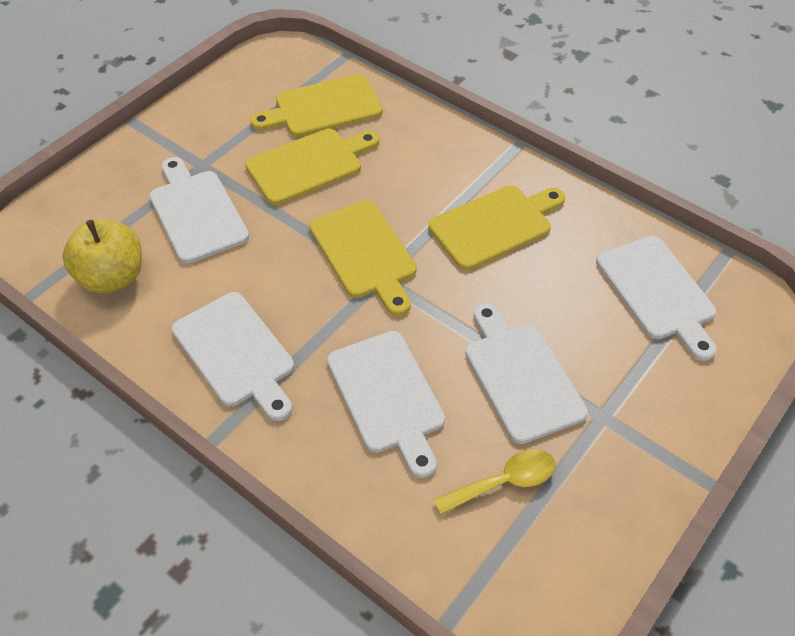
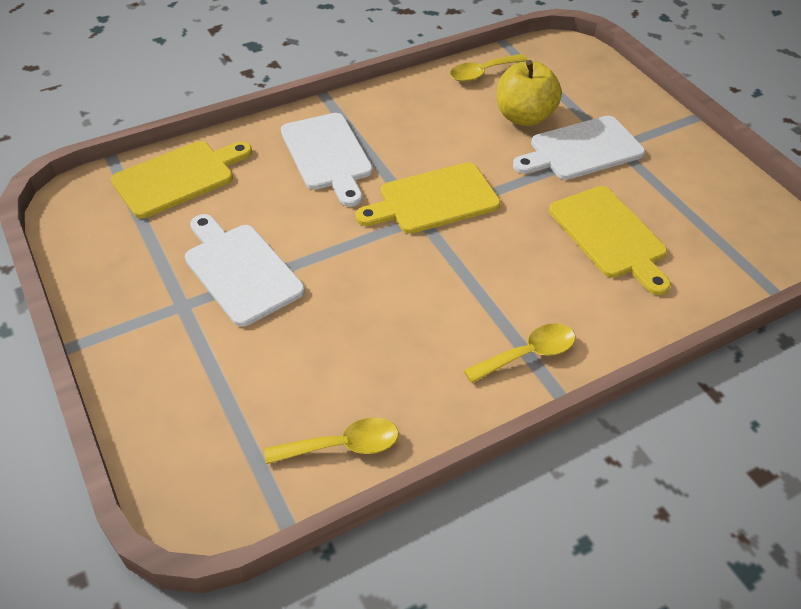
white cutting board: [150,157,249,264] [172,292,294,421] [327,331,445,478] [465,303,588,444] [596,236,717,361] = 5 -> [185,214,305,327] [281,113,373,207] [513,116,645,180] = 3
yellow cutting board: [245,129,379,205] [250,74,383,137] [309,200,417,316] [428,185,565,270] = 4 -> [111,141,252,218] [356,162,501,234] [549,186,671,295] = 3
yellow spoon: [433,449,556,515] = 1 -> [264,418,399,464] [450,54,527,82] [464,323,575,383] = 3

